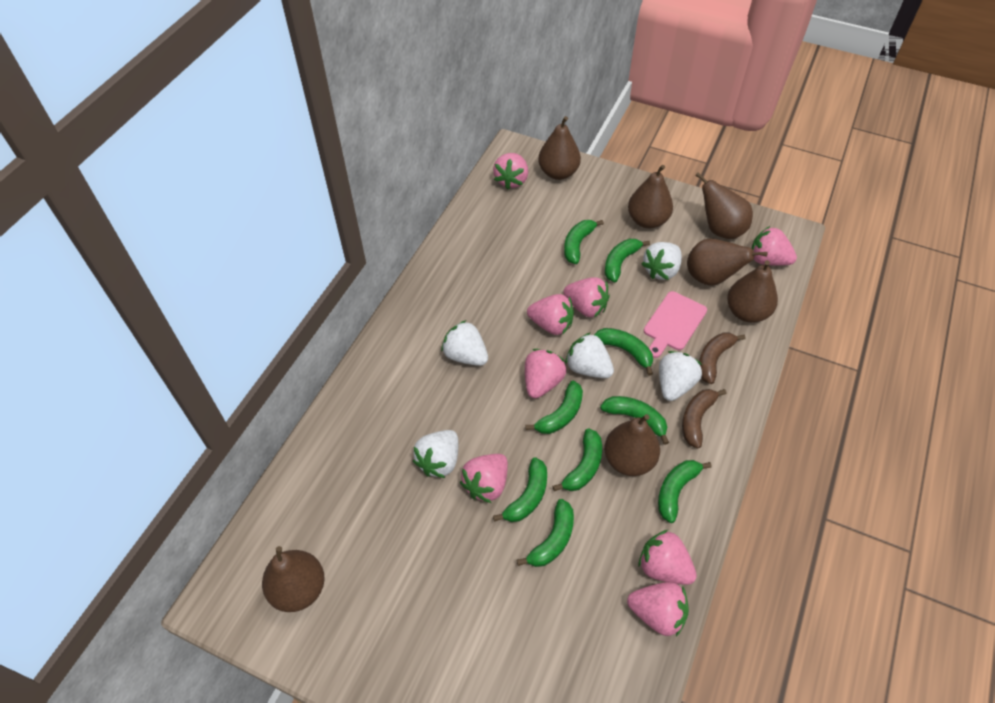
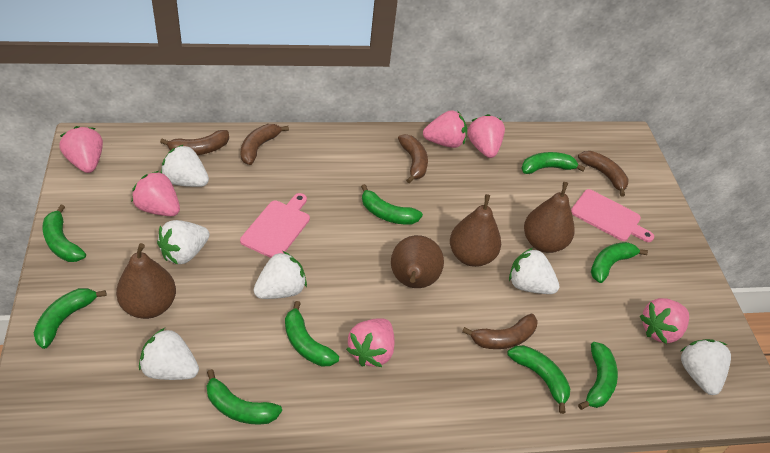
brown banana: [682,389,726,448] [699,333,746,384] = 2 -> [160,130,229,155] [241,124,289,165] [398,134,428,183] [462,314,538,349] [578,151,629,197] = 5
brown pear: [262,546,324,612] [538,116,581,180] [604,414,660,476] [628,165,673,228] [687,238,768,286] [695,172,753,239] [727,260,778,323] = 7 -> [116,243,176,319] [391,235,444,288] [450,194,501,267] [524,182,575,253] = 4
pink cutting board: [644,291,707,358] = 1 -> [240,193,310,258] [571,189,654,242] = 2
pink strawberry: [460,454,508,503] [493,153,528,189] [525,349,566,398] [527,294,574,335] [563,277,610,317] [627,582,689,636] [638,530,697,585] [752,226,797,266] = 8 -> [60,126,103,173] [132,171,180,216] [346,318,395,367] [423,110,467,148] [467,114,505,158] [640,298,689,344] = 6
white strawberry: [413,430,458,478] [441,320,488,366] [565,332,614,378] [642,242,682,280] [659,351,702,401] = 5 -> [139,328,199,380] [157,220,210,265] [161,144,209,187] [253,251,307,299] [509,248,560,294] [681,339,731,395] = 6

